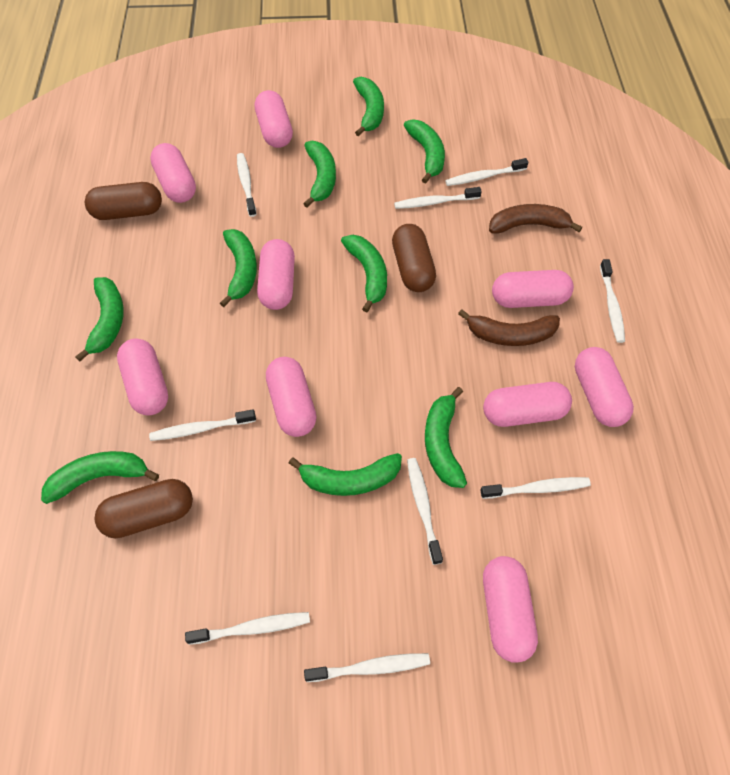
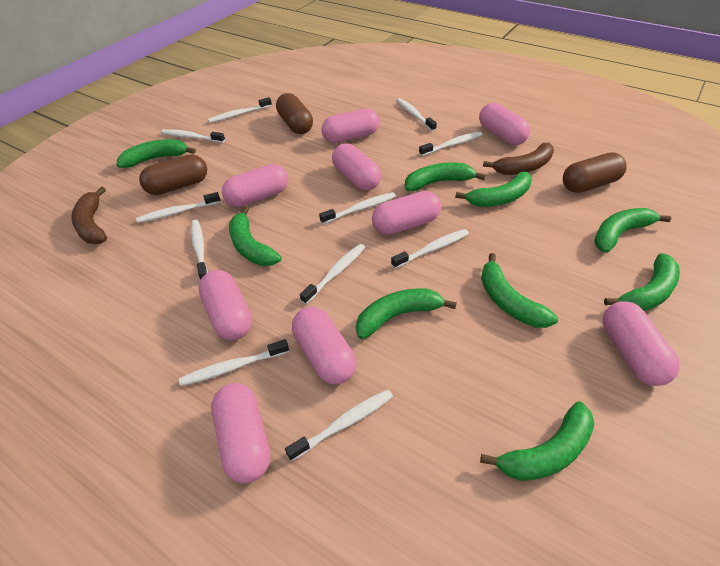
white toothbrush: [149,409,256,441] [185,612,310,645] [237,153,257,217] [304,653,430,682] [394,187,482,209] [407,458,443,565] [445,158,528,186] [480,477,591,499] [600,259,625,343] = 9 -> [136,192,221,223] [161,129,225,143] [179,339,289,386] [191,220,208,280] [208,97,272,123] [285,389,393,461] [300,244,365,304] [319,192,396,224] [391,229,469,269] [396,98,437,131] [419,132,483,156] = 11

